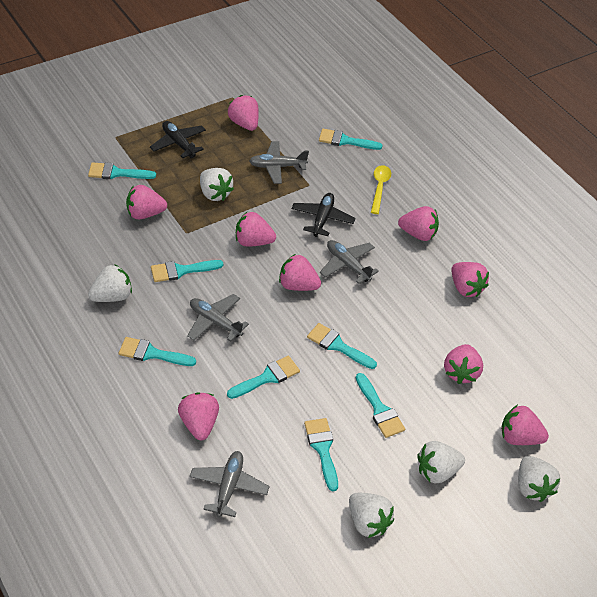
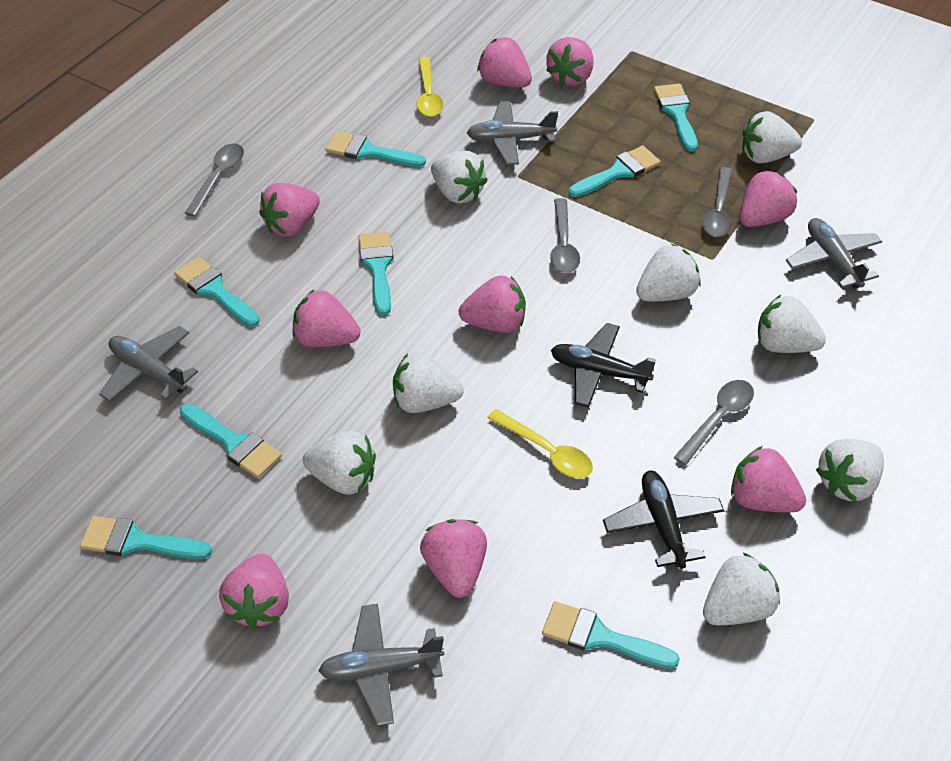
grey spoon: none = 0 -> [185,143,244,217] [550,198,580,273] [674,380,754,465] [702,167,732,237] = 4
white strawberry: [88,264,132,302] [200,168,234,201] [349,493,394,538] [417,441,465,484] [518,456,560,502] = 5 -> [303,431,376,495] [393,353,464,413] [431,151,488,204] [636,244,701,302] [703,552,780,625] [742,111,802,164] [758,295,826,353] [816,439,884,502] = 8
yellow spoon: [371,165,391,214] = 1 -> [417,57,443,117] [487,409,593,478] = 2

